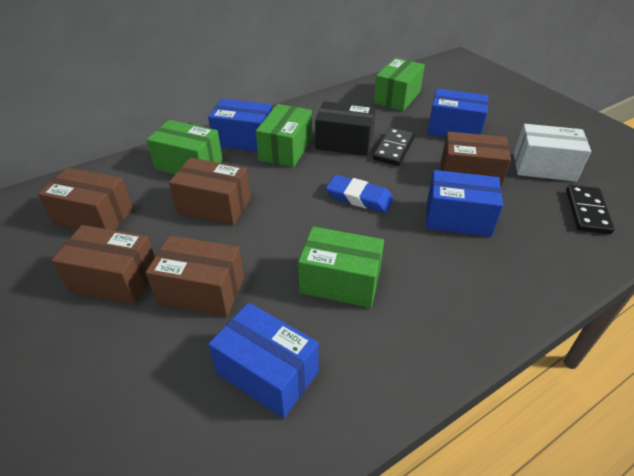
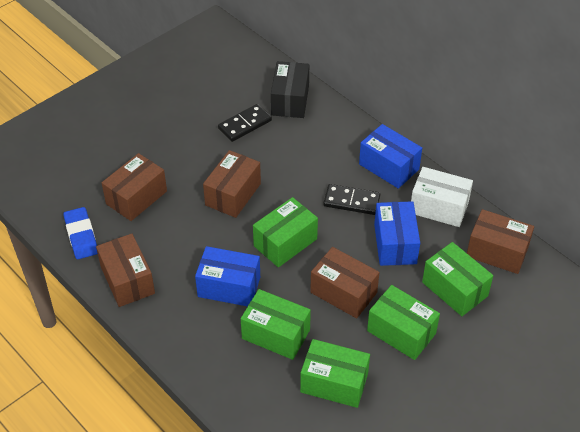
blue box: [208,99,272,152] [208,303,319,418] [426,170,503,237] [427,89,488,137] = 4 -> [195,246,260,307] [359,124,422,189] [374,201,420,266] = 3
green box: [147,120,223,174] [256,104,312,168] [298,226,384,308] [374,58,425,111] = 4 -> [241,289,311,360] [253,197,318,267] [300,339,370,408] [367,285,440,360] [422,242,493,316] = 5

